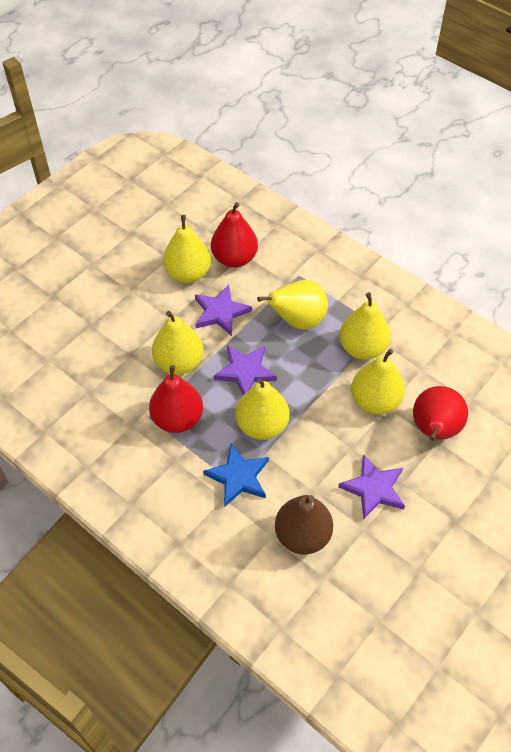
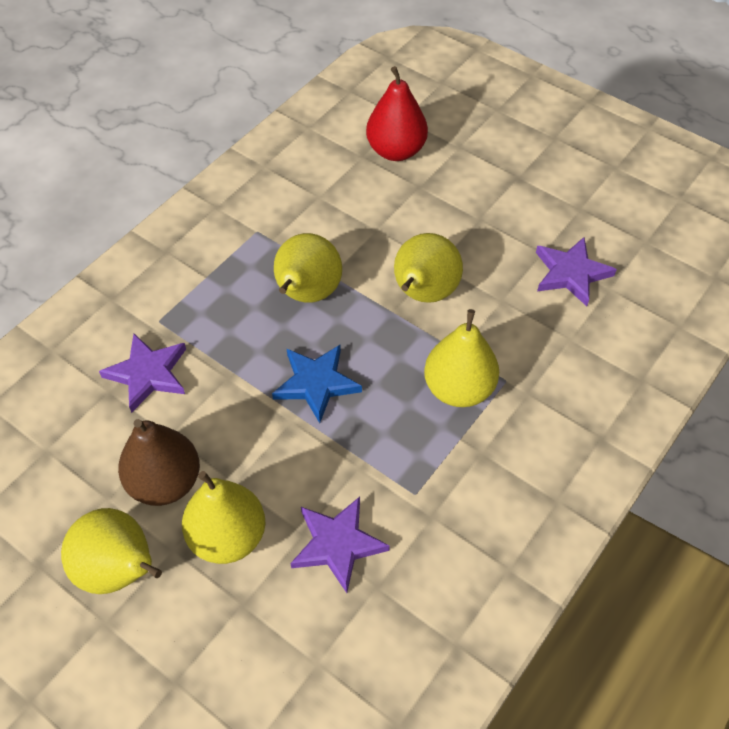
red pear: [149,365,203,433] [211,202,258,268] [413,386,468,441] = 3 -> [366,66,428,161] = 1
yellow pear: [152,311,204,375] [163,215,211,283] [236,378,290,440] [257,280,328,330] [339,292,391,360] [351,349,405,414] = 6 -> [61,508,162,594] [182,471,265,564] [274,233,342,303] [394,233,463,303] [424,309,499,407] = 5

